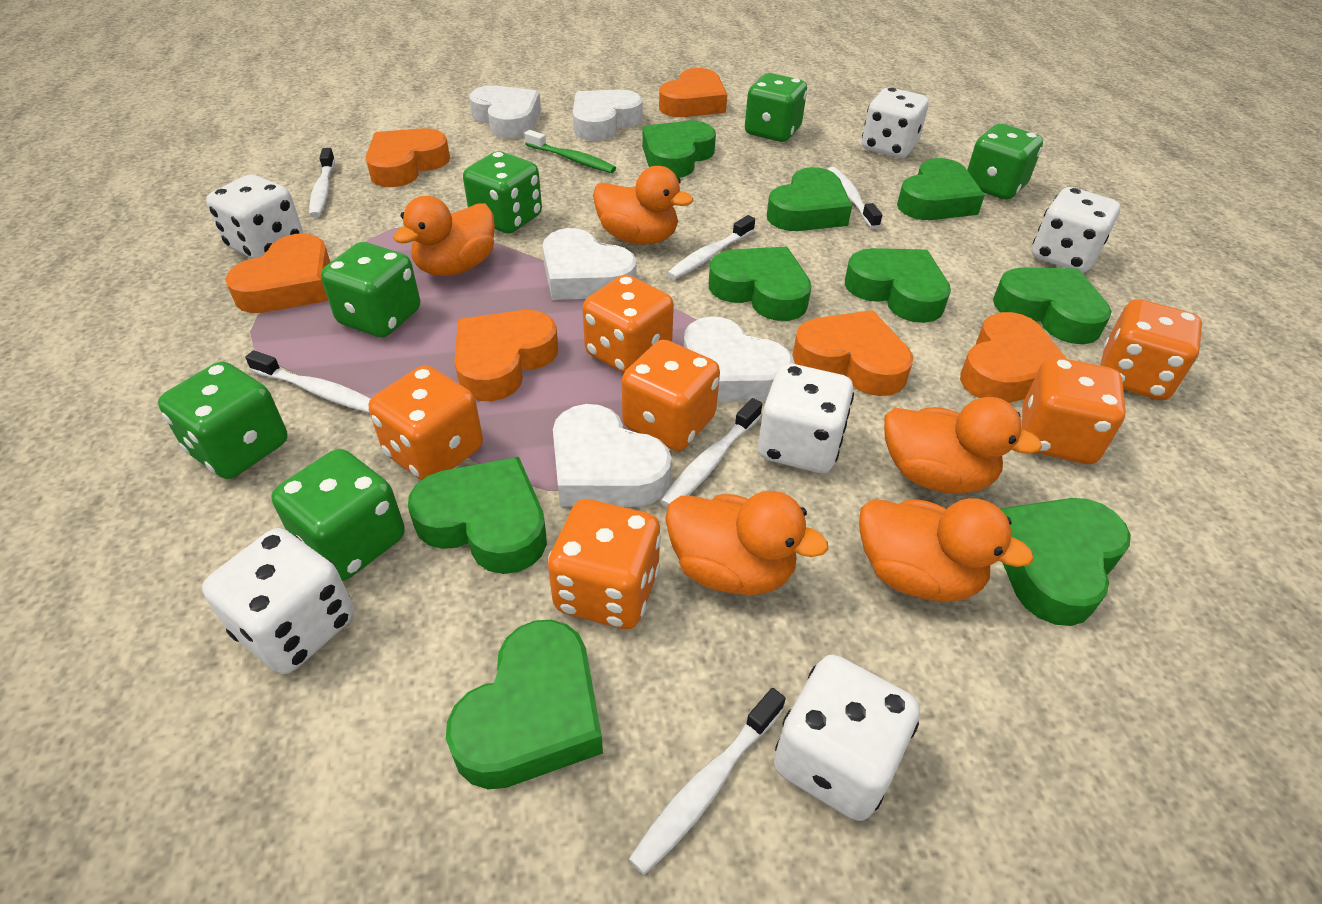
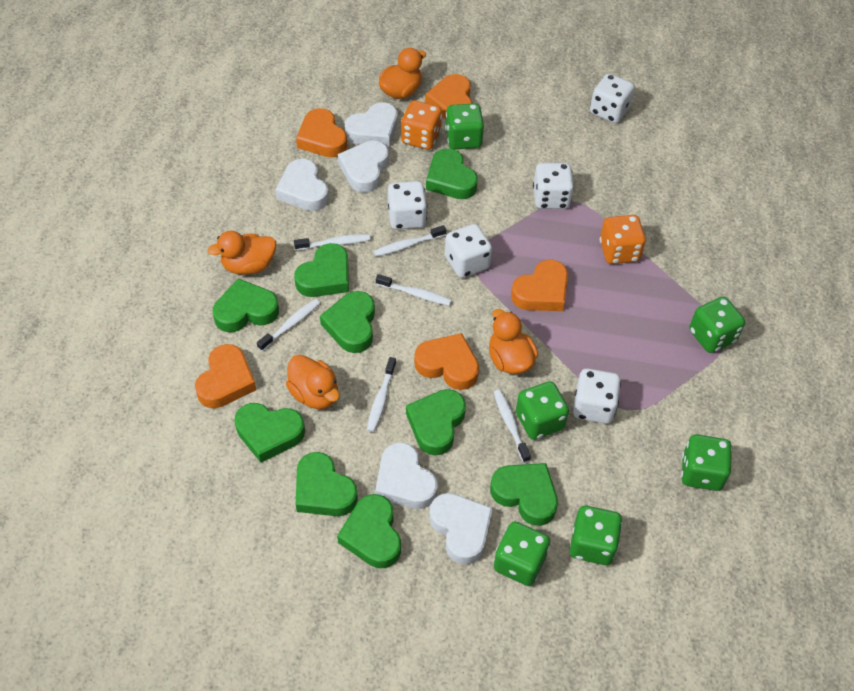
green toothbrush: [524,130,616,173] = 1 -> none = 0
orange dice: [369,365,483,480] [548,499,661,629] [582,275,674,374] [622,340,720,451] [1022,357,1126,464] [1100,299,1202,400] = 6 -> [401,100,442,150] [599,215,646,264] = 2
orange duck: [393,196,495,276] [593,166,693,245] [665,491,828,595] [859,498,1034,602] [884,397,1042,494] = 5 -> [207,231,276,275] [286,355,340,409] [379,48,426,99] [489,309,538,374] = 4
orange heart: [225,234,330,313] [366,128,450,187] [454,310,558,401] [659,68,727,117] [792,310,913,396] [960,312,1067,403] = 6 -> [195,344,256,408] [296,108,347,158] [414,333,479,390] [425,74,472,119] [511,260,568,311] = 5
white dice: [202,528,354,674] [206,174,303,259] [758,363,854,473] [774,655,920,821] [862,88,929,158] [1032,187,1120,272] = 6 -> [388,181,427,229] [445,224,492,278] [533,163,574,209] [573,369,621,424] [590,74,635,123] = 5

